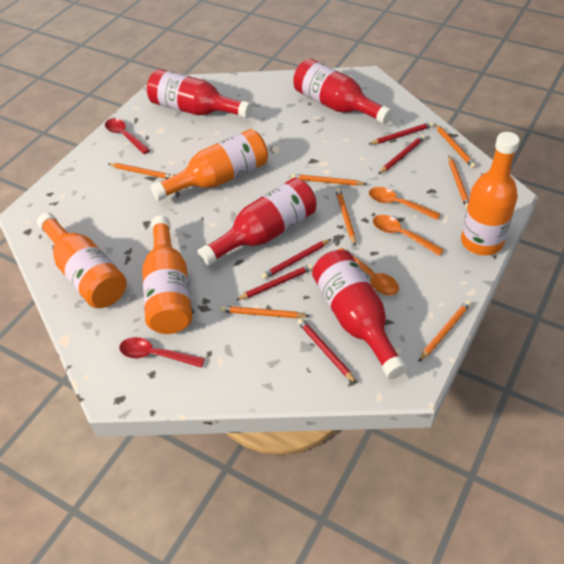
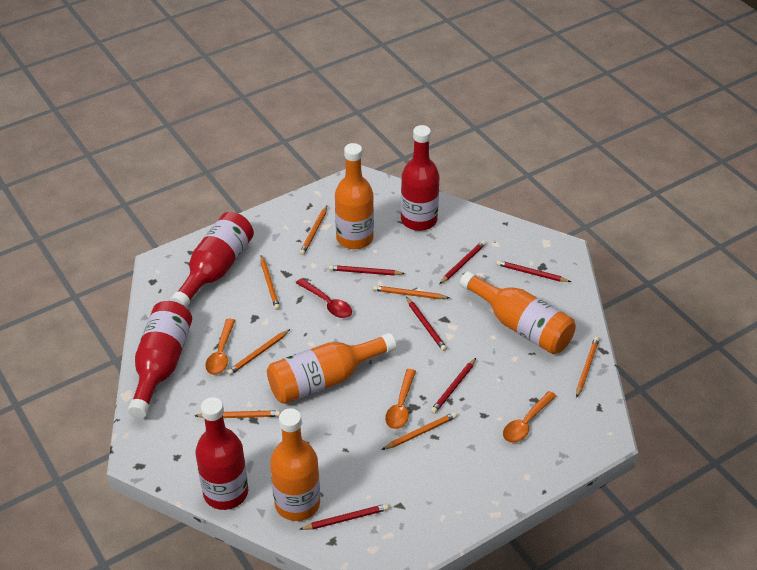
red pencil: [236,264,313,300] [262,239,331,279] [297,318,357,384] [369,122,433,145] [379,135,425,174] = 5 -> [299,504,389,530] [329,265,405,276] [406,297,447,351] [431,358,476,414] [439,241,486,284] [496,260,571,282] = 6
red spoon: [105,118,150,154] [119,337,205,368] = 2 -> [296,278,352,318] = 1

